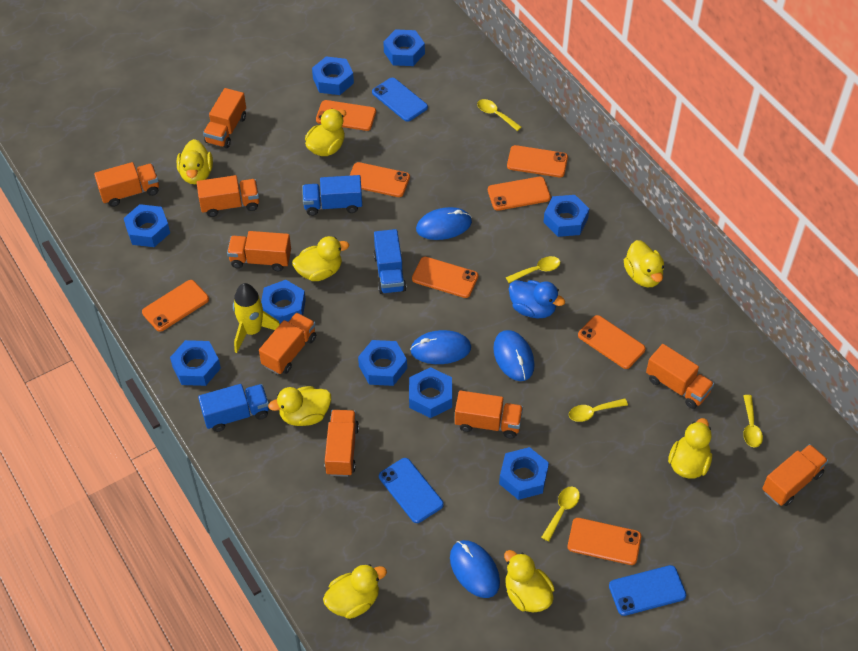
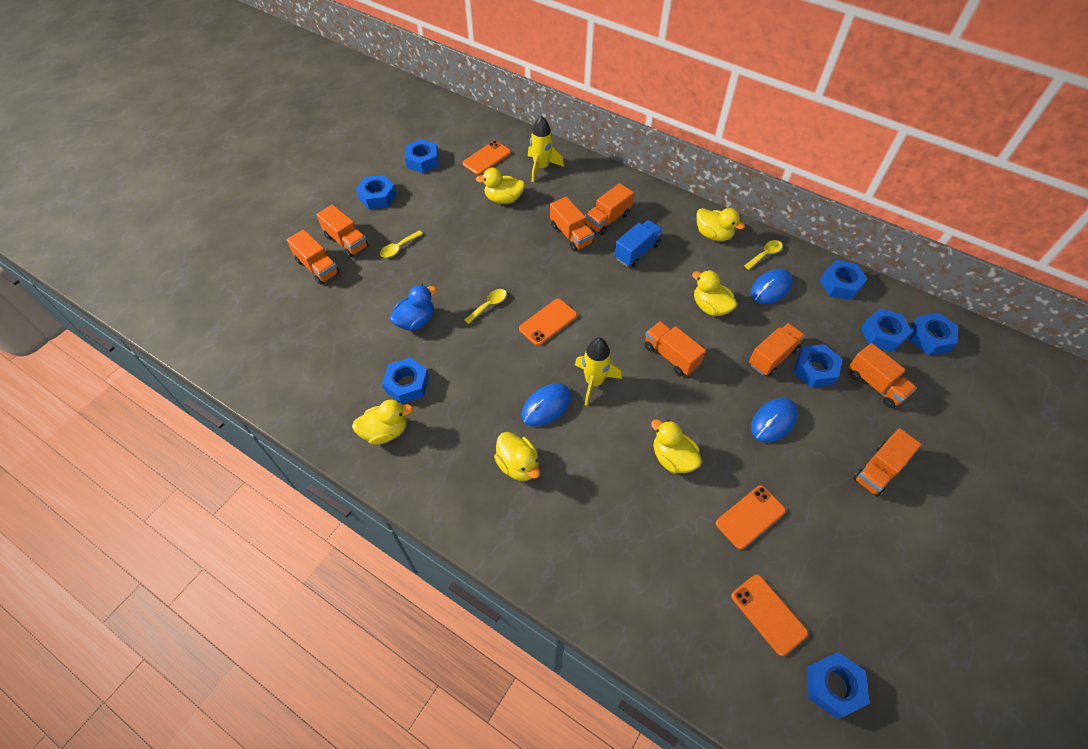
blue mouse: [410,330,471,364] [416,207,472,240] [450,540,500,598] [493,330,535,381] = 4 -> [521,383,571,427] [751,269,793,304] [751,398,798,443] = 3
blue nut: [124,204,170,247] [170,340,221,386] [261,280,306,324] [312,56,354,95] [358,340,407,386] [383,29,425,66] [409,367,452,418] [499,447,549,500] [543,195,589,237] = 9 -> [356,175,397,209] [382,357,429,404] [405,139,439,173] [794,344,842,388] [807,652,870,719] [820,260,867,300] [861,308,912,352] [910,313,958,355] = 8
blue phone: [372,78,428,122] [379,458,444,523] [609,565,686,616] = 3 -> none = 0
blue truck: [198,384,269,432] [302,175,362,216] [373,229,406,294] = 3 -> [614,220,663,267] = 1
orange phone: [142,280,209,332] [316,100,376,131] [349,162,410,197] [412,257,478,298] [488,177,551,211] [507,145,568,177] [568,518,641,565] [578,315,646,369] = 8 -> [462,141,511,175] [519,299,577,346] [716,486,786,549] [731,575,808,656] = 4
orange truck: [94,162,159,207] [197,175,259,217] [203,88,246,148] [227,231,291,271] [259,313,316,375] [325,410,359,477] [455,390,523,439] [646,344,714,409] [762,444,828,506] = 9 -> [287,229,340,285] [316,204,369,258] [550,197,594,252] [585,183,634,235] [645,321,706,376] [749,323,805,376] [849,343,917,408] [853,428,922,497] = 8
yellow duck: [177,139,213,184] [268,386,331,426] [292,236,349,281] [305,109,346,156] [323,564,387,619] [504,550,554,613] [624,240,664,287] [668,418,712,478] = 8 -> [352,400,413,445] [476,168,525,204] [494,432,540,481] [651,419,702,473] [692,270,737,316] [696,208,745,241] = 6
yellow rocket: [233,283,280,353] = 1 -> [528,116,564,182] [575,338,622,405] = 2
yellow spoon: [477,99,522,131] [506,256,560,283] [541,487,580,542] [569,399,628,422] [743,395,763,448] = 5 -> [380,231,423,258] [464,289,507,324] [744,240,783,270] = 3

